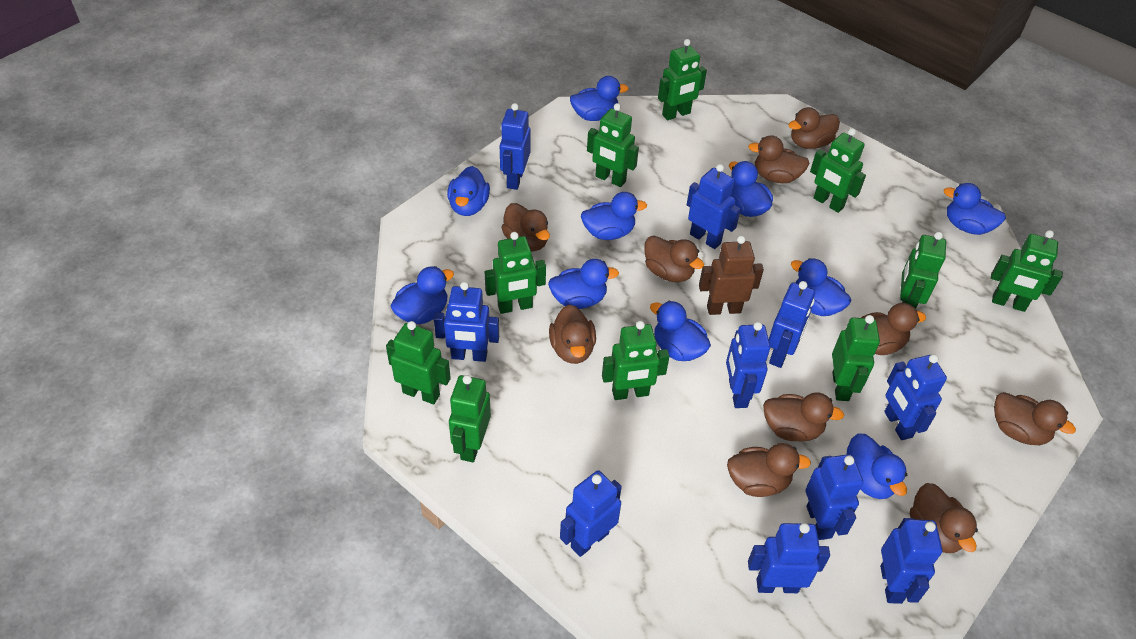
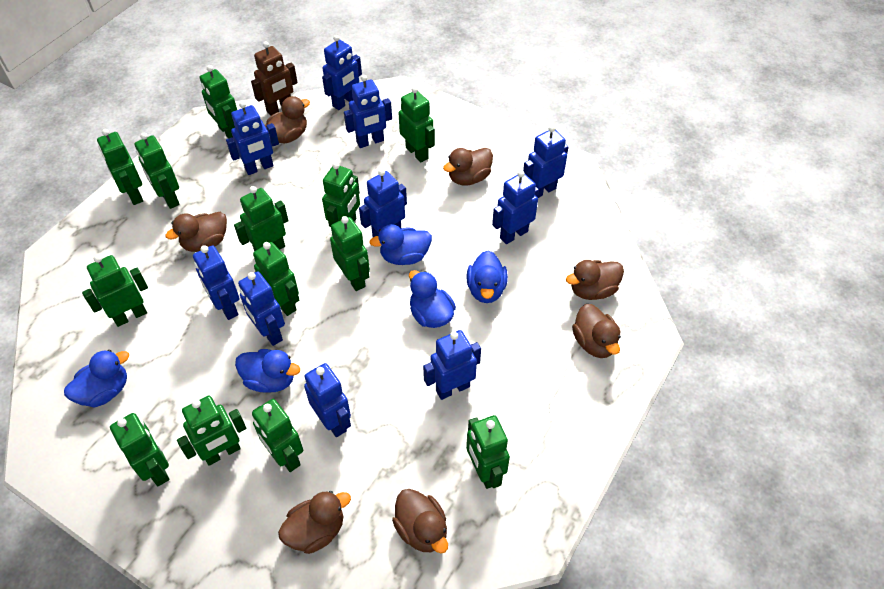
blue duck: [391,266,454,324] [447,166,490,216] [548,259,619,309] [570,76,629,121] [581,192,647,240] [650,301,711,361] [729,161,773,217] [791,258,851,316] [846,433,907,499] [944,183,1006,235] = 10 -> [64,350,129,408] [235,349,300,393] [369,224,432,265] [409,270,456,328] [466,250,508,303] = 5
brown duck: [501,203,550,252] [549,304,596,364] [644,236,704,282] [727,443,811,497] [748,135,810,183] [763,392,844,442] [789,107,840,149] [861,303,926,355] [910,483,978,553] [994,392,1076,445] = 10 -> [165,212,227,252] [265,96,310,144] [278,491,351,554] [392,489,448,553] [443,148,493,185] [566,260,624,300] [572,304,621,358] = 7
green robot: [386,321,451,404] [449,375,491,462] [485,232,546,314] [587,103,639,187] [602,321,670,400] [658,39,707,120] [810,128,866,213] [832,315,880,401] [900,232,946,309] [991,230,1063,312] = 10 -> [82,255,148,327] [97,129,143,205] [110,413,170,486] [134,133,180,209] [177,396,246,466] [200,65,237,139] [234,186,289,252] [252,399,303,472] [253,242,299,316] [322,162,360,227] [330,216,370,291] [399,87,435,162] [466,415,510,489] = 13

